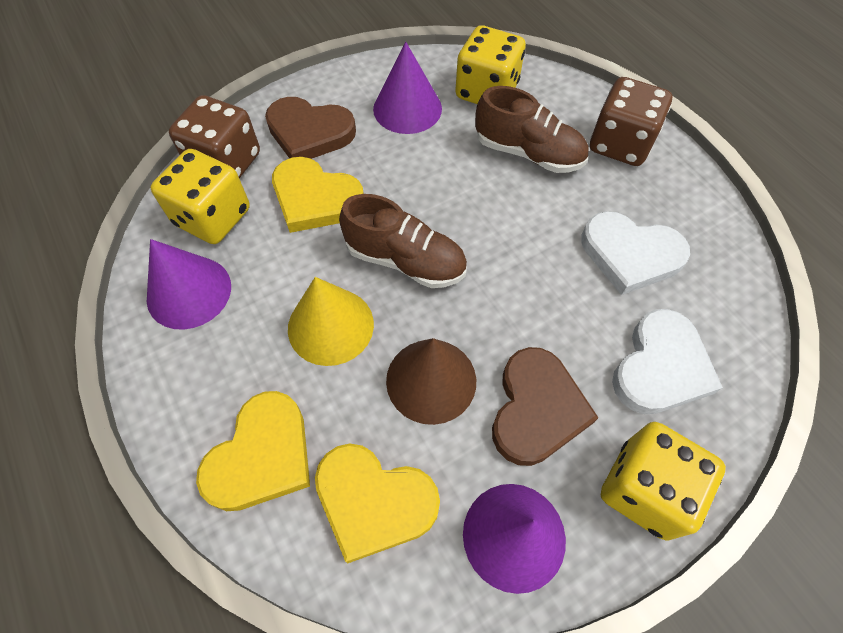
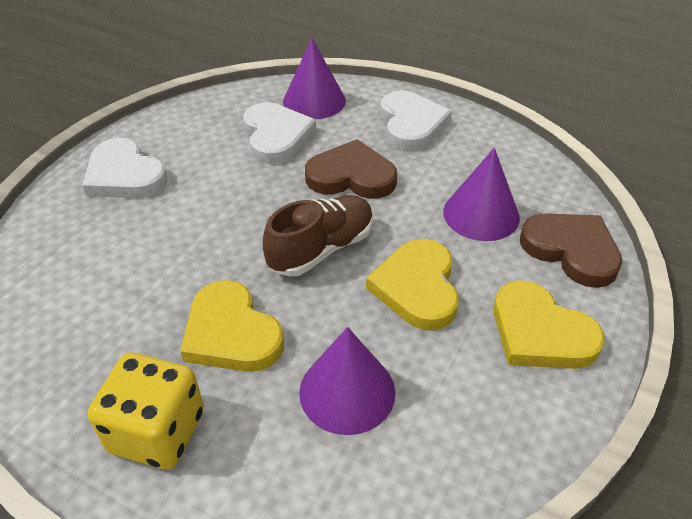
brown cone: [386,338,476,425] = 1 -> none = 0
brown dice: [169,95,260,178] [590,77,672,166] = 2 -> none = 0
brown shoe: [339,194,467,288] [475,86,588,173] = 2 -> [263,195,373,277] = 1
white heart: [581,211,690,295] [612,309,723,414] = 2 -> [82,138,167,198] [243,102,316,164] [380,90,452,151] = 3
yellow cone: [288,277,374,366] = 1 -> none = 0
yellow dice: [151,149,250,244] [455,25,526,104] [601,422,726,541] = 3 -> [88,353,204,470] = 1

